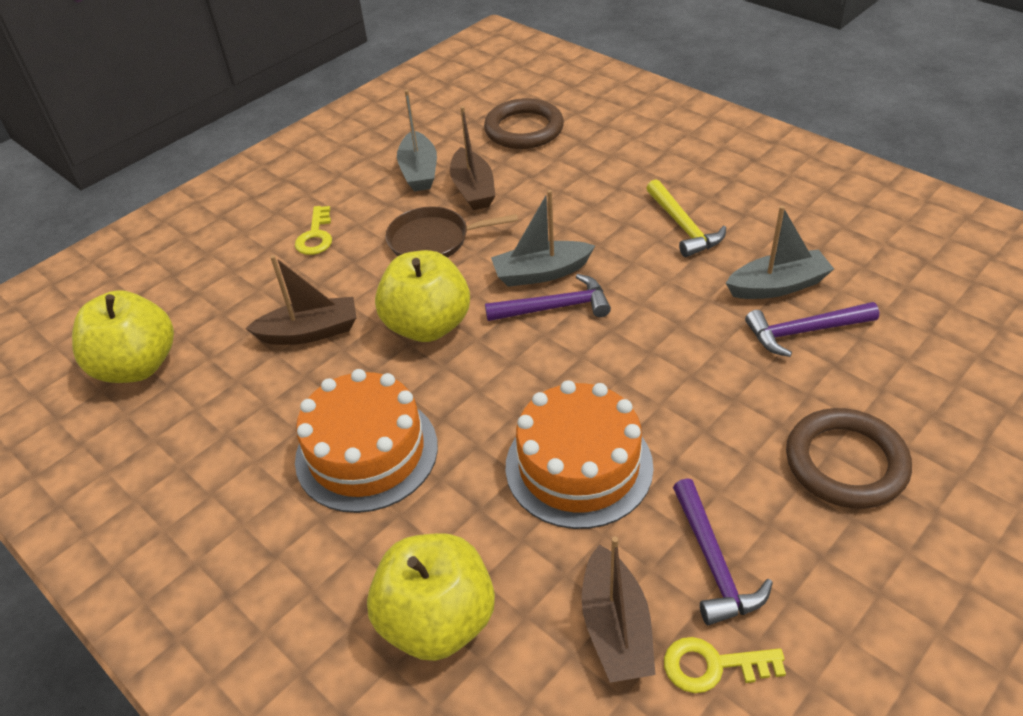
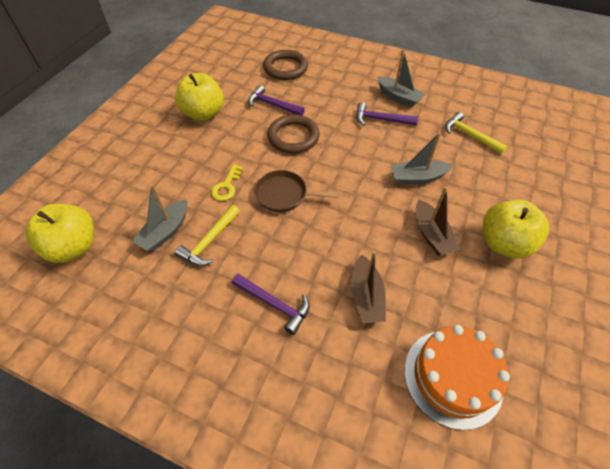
brown boat: [245,255,357,345] [450,106,495,210] [582,536,656,683] = 3 -> [351,251,386,323] [416,187,460,256] = 2
orange cake: [295,369,438,513] [505,380,654,529] = 2 -> [404,325,510,430] = 1
yellow hammer: [646,179,726,257] = 1 -> [175,205,240,266] [445,112,508,154] = 2
yellow key: [295,206,332,255] [664,637,786,693] = 2 -> [211,164,243,201] = 1

